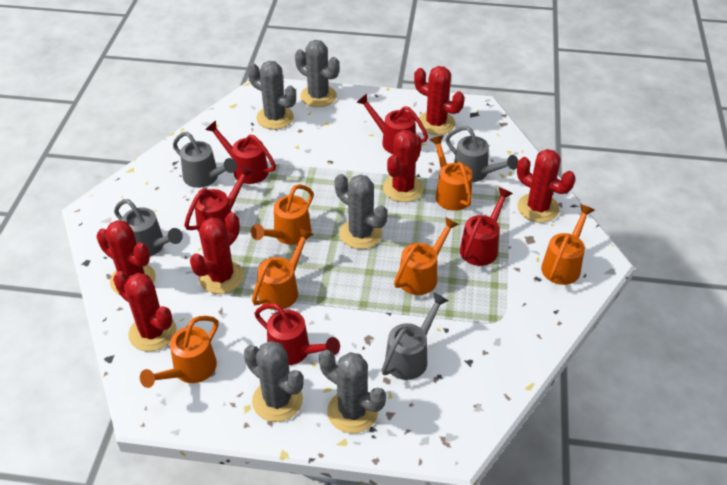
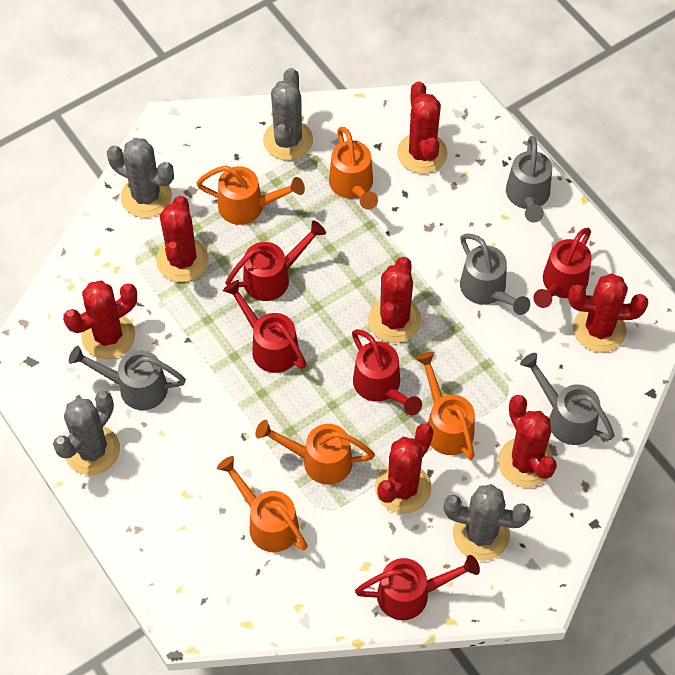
grey cactus: [244,341,304,422] [248,61,296,129] [295,40,340,107] [319,350,386,433] [335,174,388,249] = 5 -> [53,391,120,475] [107,138,174,218] [263,68,313,160] [443,484,531,561] = 4
orange watering can: [140,316,219,388] [251,184,314,245] [252,228,313,310] [394,217,459,295] [430,136,472,211] [541,204,594,285] = 6 -> [196,166,305,225] [217,456,308,552] [255,420,375,485] [329,127,378,210] [415,352,475,460] = 5
red cactus: [96,220,156,295] [113,271,176,351] [190,213,244,294] [383,130,424,202] [414,66,465,135] [517,149,576,223] = 6 -> [63,280,137,359] [156,196,209,282] [368,257,421,343] [375,424,434,514] [397,81,448,174] [498,395,557,488] [569,273,648,353] = 7

